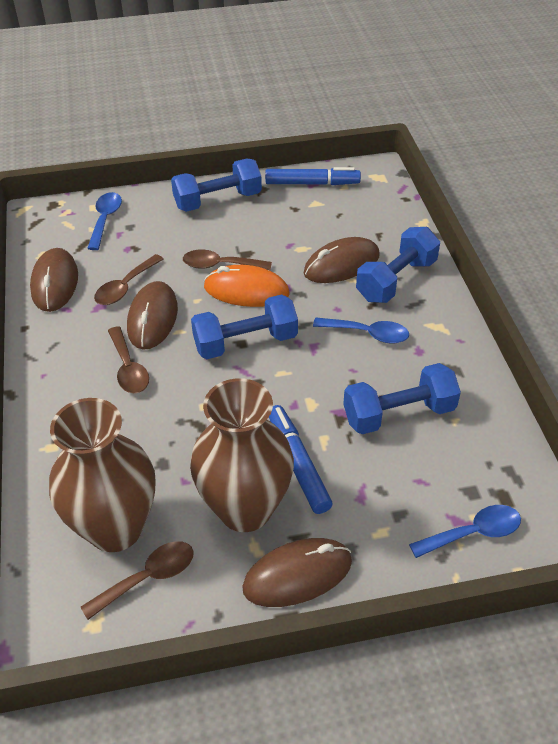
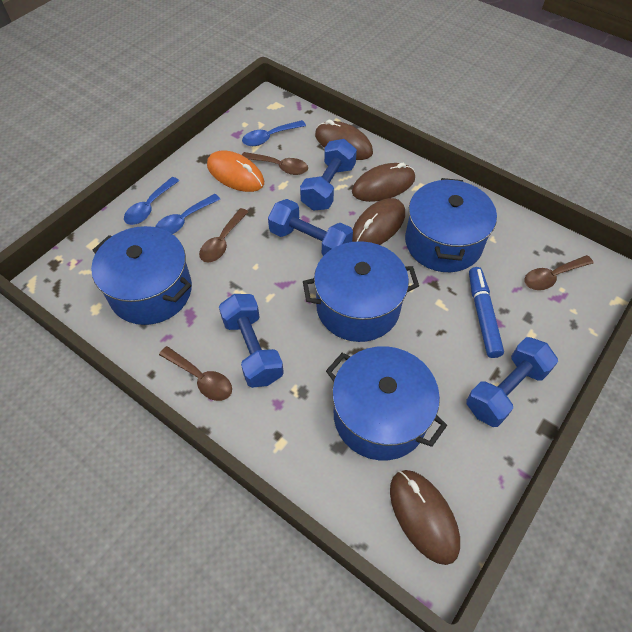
blue marker: [265,167,361,185] [269,405,333,514] = 2 -> [469,267,504,358] = 1
blue pot: none = 0 -> [91,226,192,325] [303,241,419,342] [326,346,447,460] [405,178,497,272] = 4
brown vase: [49,398,156,552] [190,378,294,532] = 2 -> none = 0

